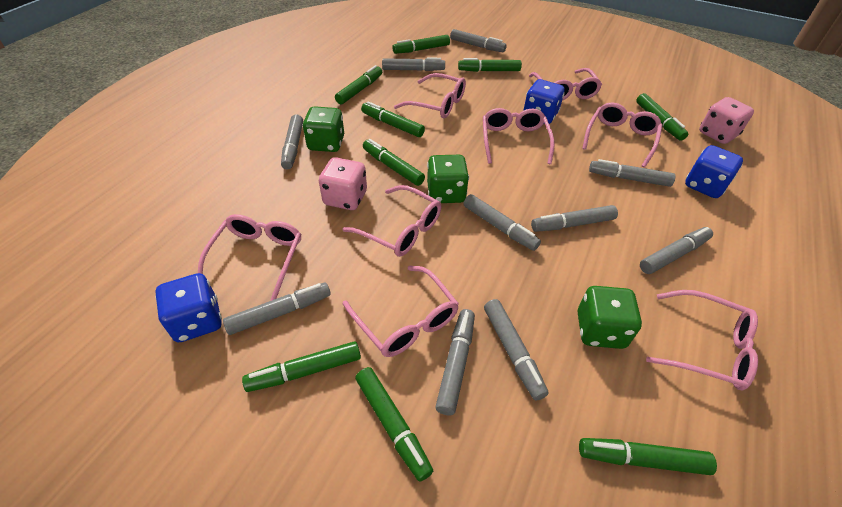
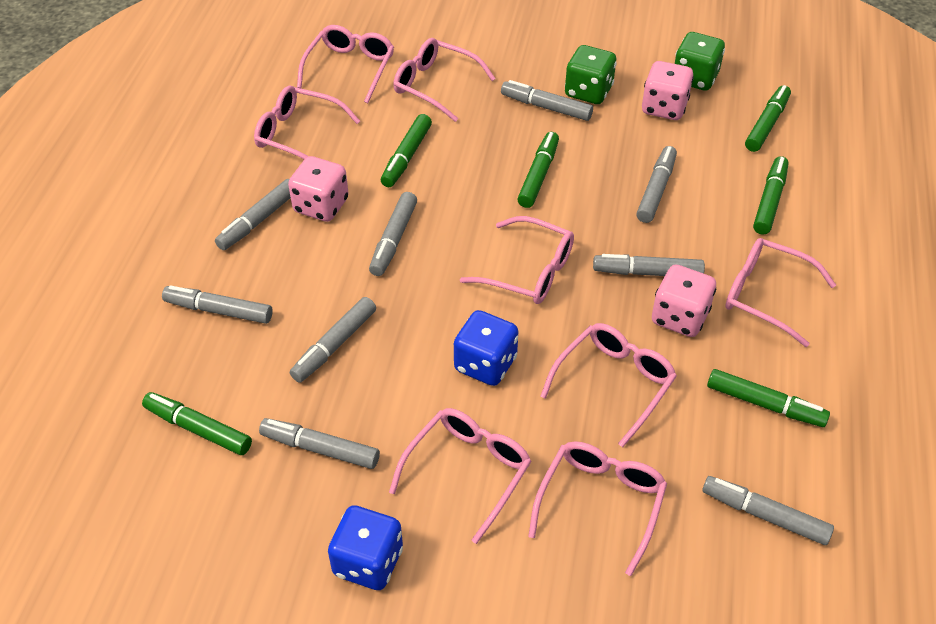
blue dice: [155,273,222,342] [523,79,565,124] [685,145,743,198] = 3 -> [328,505,403,590] [454,310,519,386] = 2
green dice: [303,106,344,152] [427,155,469,203] [578,286,642,349] = 3 -> [565,45,617,104] [675,32,725,90] = 2
green marker: [242,341,361,392] [335,65,382,104] [355,367,433,482] [361,102,425,137] [363,139,425,186] [392,35,450,54] [458,58,522,72] [579,438,717,475] [636,93,688,141] = 9 -> [142,392,252,455] [381,114,432,187] [517,132,559,208] [707,369,830,427] [745,85,791,152] [753,156,789,235] = 6
grey marker: [223,282,331,335] [281,114,303,170] [382,57,445,71] [435,309,475,415] [450,29,507,52] [463,194,541,251] [484,299,549,400] [531,205,618,232] [589,159,675,187] [640,227,713,274] = 10 -> [162,285,273,324] [215,179,291,250] [259,418,380,469] [290,297,376,383] [369,192,417,276] [501,80,593,121] [593,254,705,276] [636,146,677,223] [702,476,834,545] = 9
pink dice: [319,157,367,210] [699,97,754,144] = 2 -> [288,156,349,222] [642,61,694,120] [652,264,716,337] = 3

